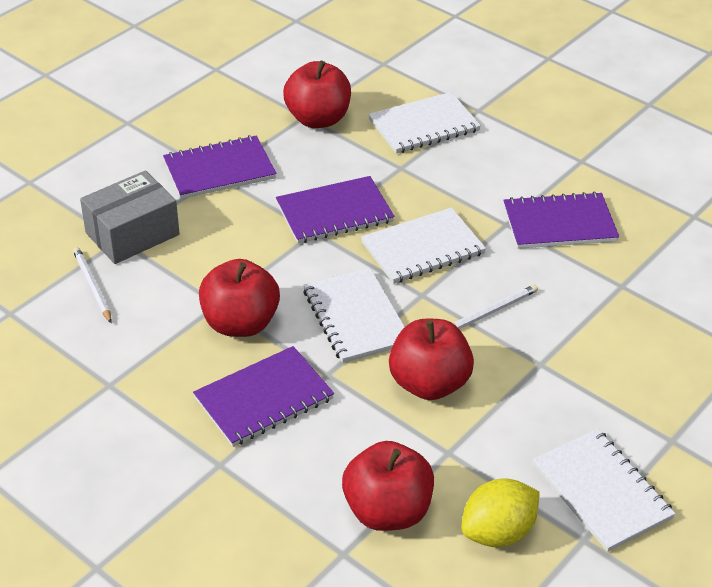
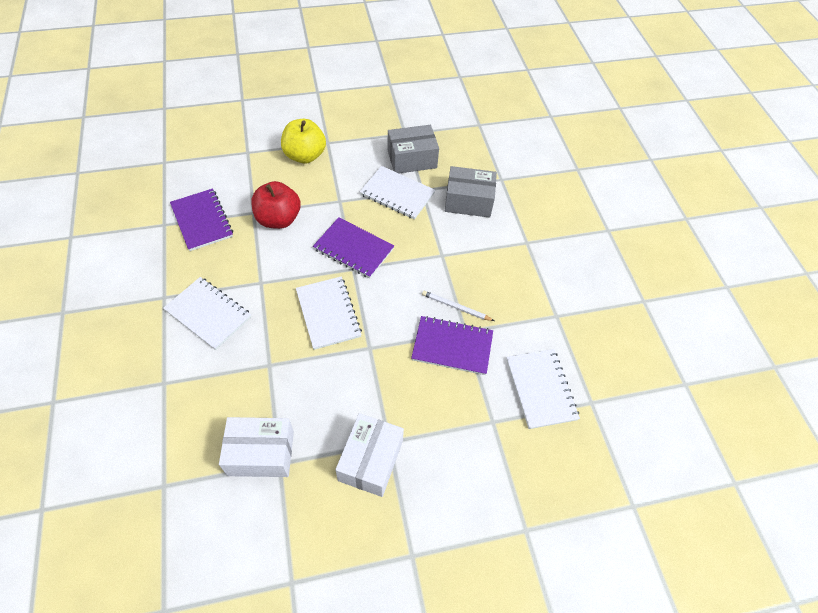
grey box: [80,170,180,264] = 1 -> [388,125,439,173] [445,166,497,218] = 2
purple notebook: [163,135,277,199] [193,346,334,447] [276,176,395,244] [503,192,619,249] = 4 -> [170,189,233,251] [313,217,394,278] [411,316,493,375] = 3
red apple: [199,259,280,337] [283,61,351,128] [342,441,434,531] [389,319,474,400] = 4 -> [251,181,301,229] = 1
white box: none = 0 -> [219,417,294,477] [335,413,404,497] = 2
white pencil: [73,247,112,323] [453,284,538,329] = 2 -> [422,291,494,321] = 1
yellow apple: none = 0 -> [281,119,326,163] = 1
yellow lemon: [461,478,540,547] = 1 -> none = 0

